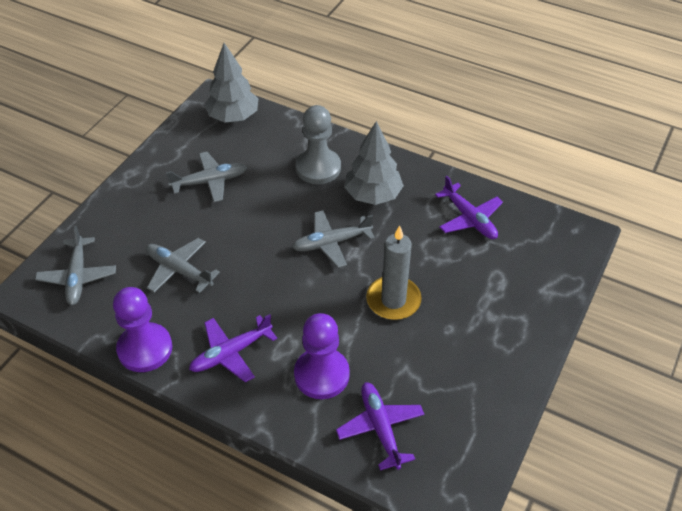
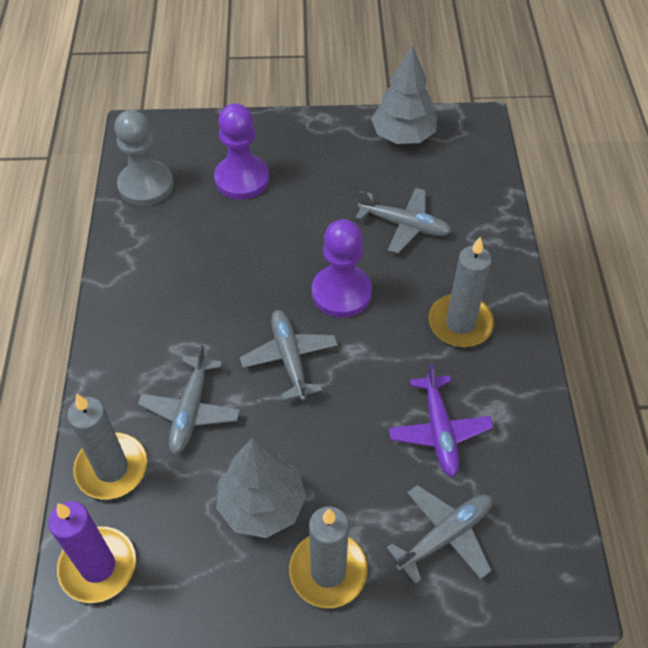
grey candle: [366,226,422,320] = 1 -> [67,394,147,499] [289,506,368,608] [428,237,494,347] = 3
purple candle: none = 0 -> [48,501,136,603] = 1
purple plane: [189,314,277,383] [336,382,424,470] [435,176,503,239] = 3 -> [389,363,493,477] = 1

